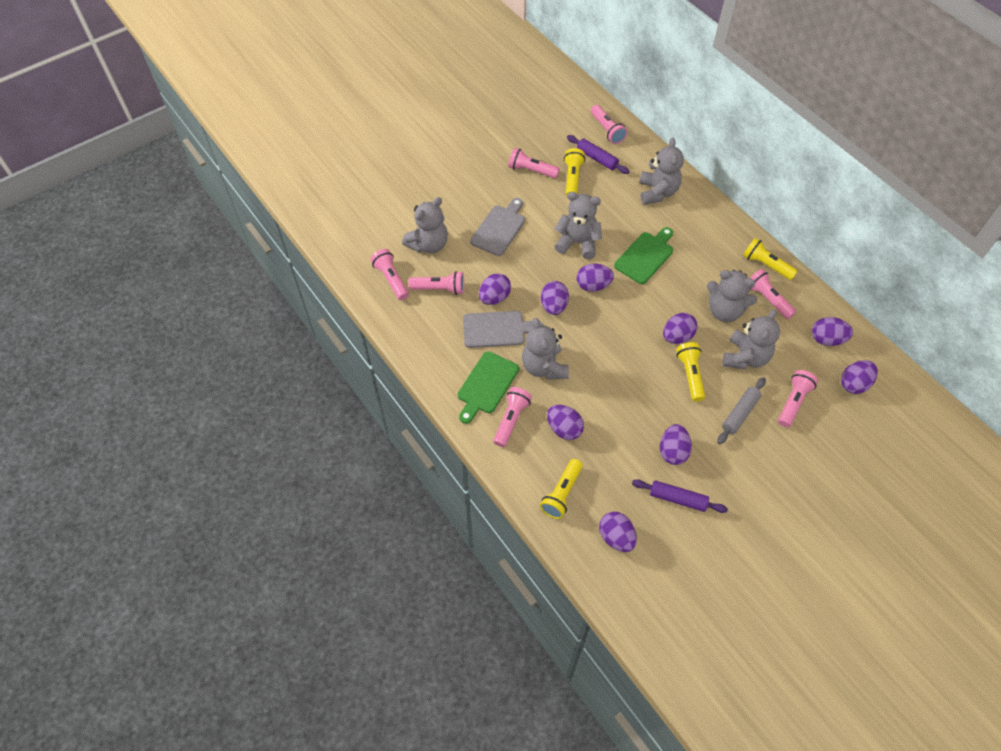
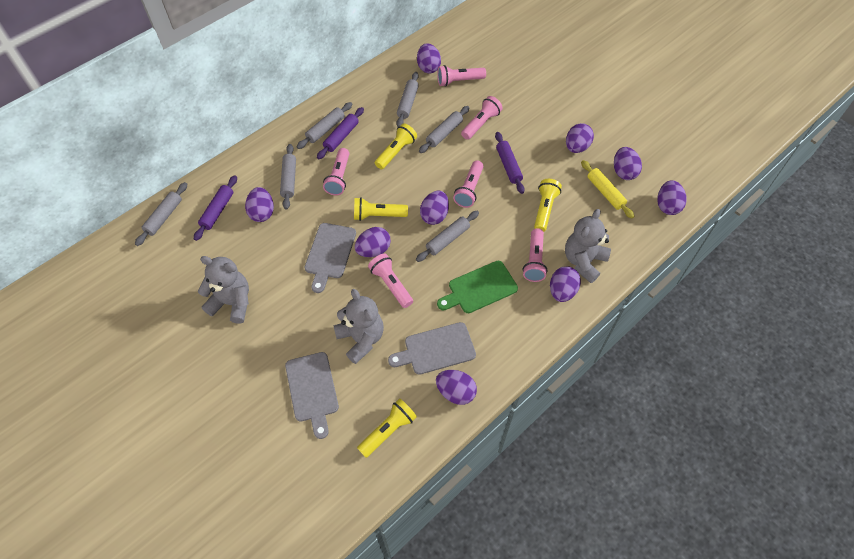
green cutting board: [458,351,519,424] [614,227,673,284] = 2 -> [437,261,518,313] = 1
grey cutting board: [463,311,543,348] [470,198,525,256] = 2 -> [285,352,339,439] [305,223,356,293] [388,322,476,375] = 3
grey rolling pin: [717,377,766,444] = 1 -> [135,182,187,246] [280,144,296,209] [297,102,352,149] [396,72,419,127] [416,211,479,262] [419,106,469,153] = 6
grey teddy bear: [402,197,448,253] [522,318,569,380] [554,192,602,259] [639,138,684,205] [707,270,757,322] [723,309,780,369] = 6 -> [198,256,249,324] [333,289,384,364] [565,209,611,283] = 3
pink flashlight: [371,249,409,300] [408,271,464,295] [493,387,532,447] [508,148,560,178] [591,105,627,144] [750,269,796,319] [778,370,818,427] = 7 -> [323,148,349,196] [368,253,413,308] [437,65,486,87] [453,160,484,208] [461,96,503,140] [523,228,547,282] = 6
purple rolling pin: [567,135,630,174] [632,479,728,513] = 2 -> [194,175,237,241] [317,107,364,159] [495,132,525,194] = 3
yellow rolling pin: none = 0 -> [581,160,634,219] = 1

